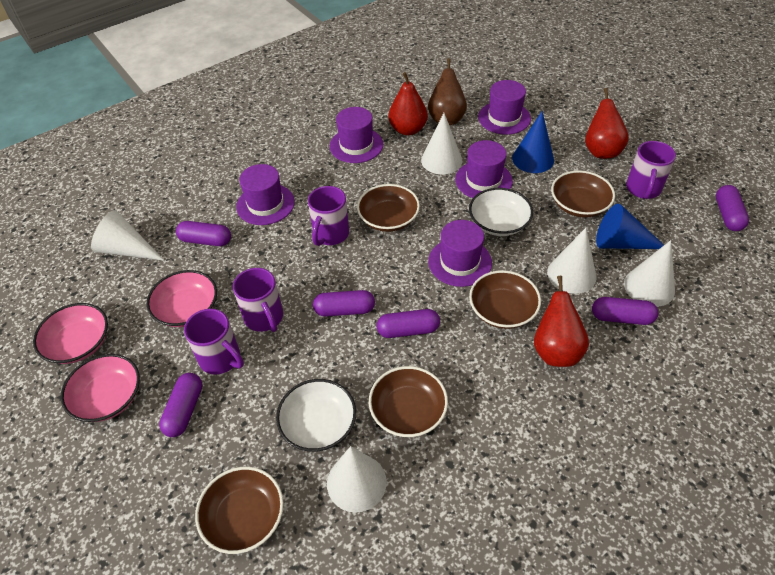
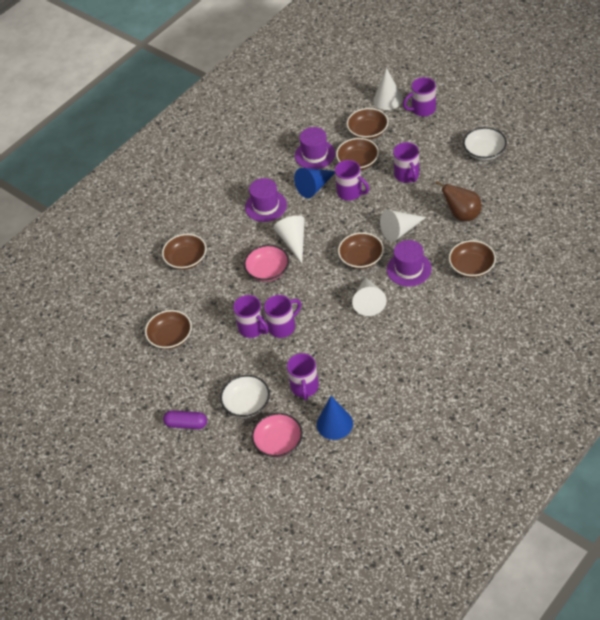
brown bowl: [195,467,284,554] [357,184,420,232] [369,366,448,437] [469,270,541,329] [551,171,615,218] = 5 -> [145,310,192,349] [162,234,207,270] [336,138,379,170] [338,232,384,269] [347,108,389,140] [449,240,496,278] = 6
pink bowl: [33,303,108,364] [61,354,140,422] [147,270,217,327] = 3 -> [244,245,289,282] [252,413,303,457] = 2
purple capsule: [159,373,202,437] [176,221,231,246] [313,290,375,317] [377,309,440,338] [592,297,658,325] [716,185,749,231] = 6 -> [163,410,207,429] = 1
purple hat: [236,164,295,225] [330,107,383,163] [428,220,492,287] [455,140,513,198] [478,80,531,135] = 5 -> [245,178,287,222] [295,127,335,169] [387,240,432,287] = 3
purple mug: [184,309,244,375] [233,268,283,332] [308,186,349,246] [626,141,676,199] = 4 -> [233,295,269,338] [264,295,301,338] [287,353,319,401] [335,160,369,200] [393,142,419,183] [403,77,436,116] = 6
red pear: [389,72,428,135] [534,276,589,367] [585,88,629,159] = 3 -> none = 0
white cone: [91,210,165,261] [327,446,387,513] [421,113,462,174] [547,228,596,294] [624,240,675,307] = 5 -> [274,215,305,263] [352,277,387,316] [373,68,403,110] [380,210,426,242] = 4

